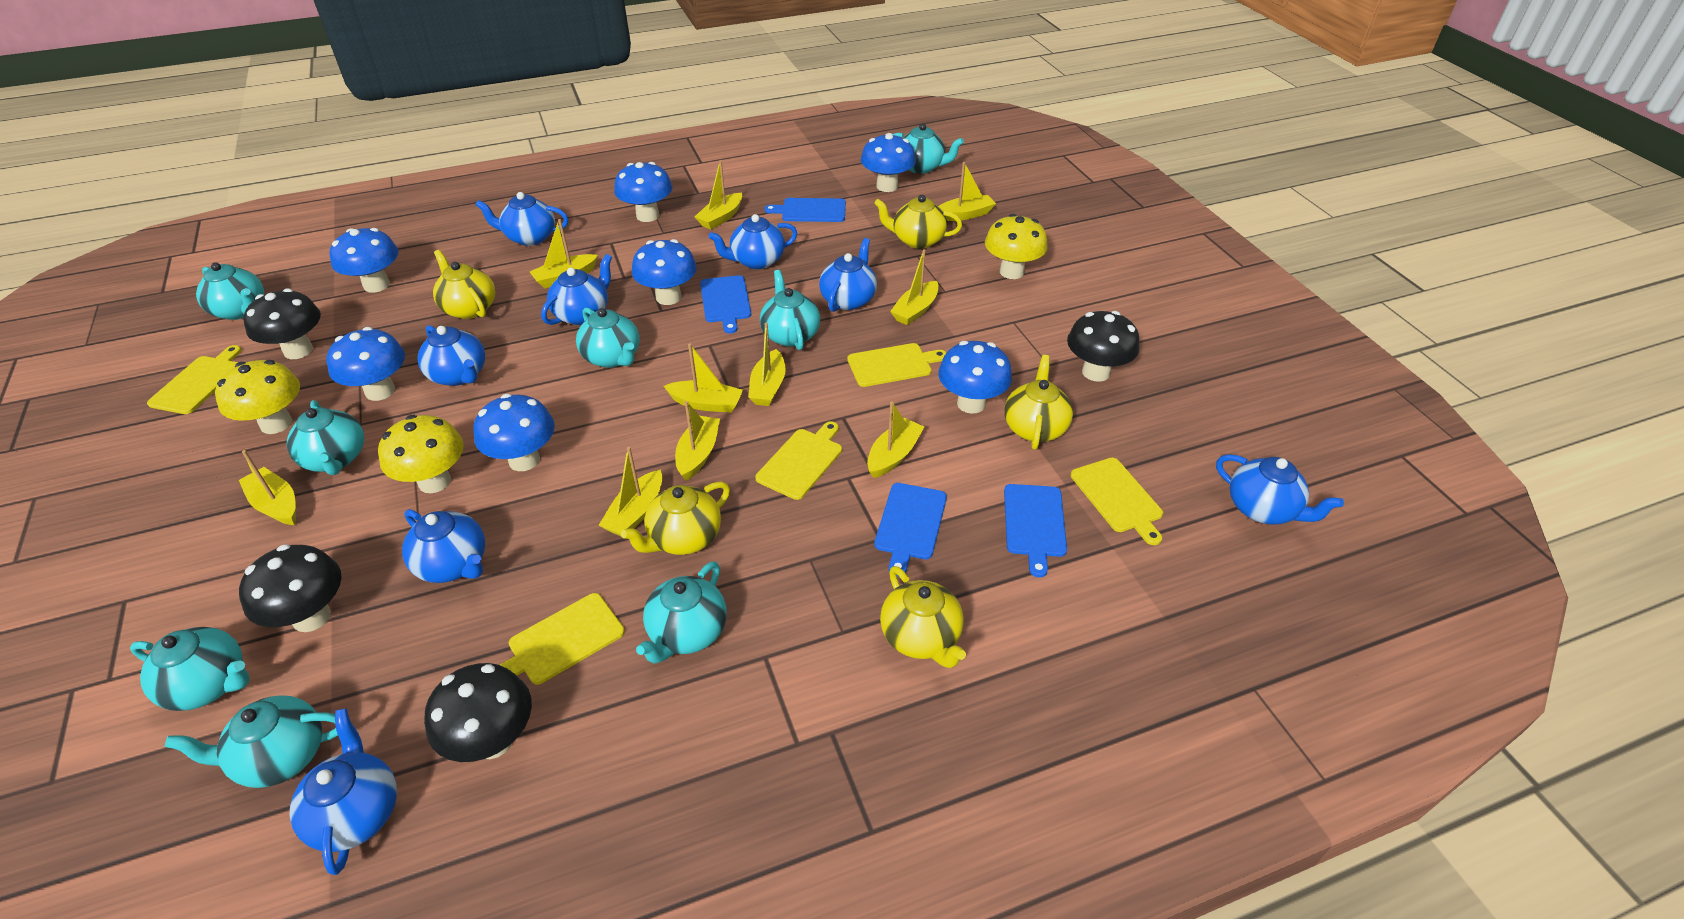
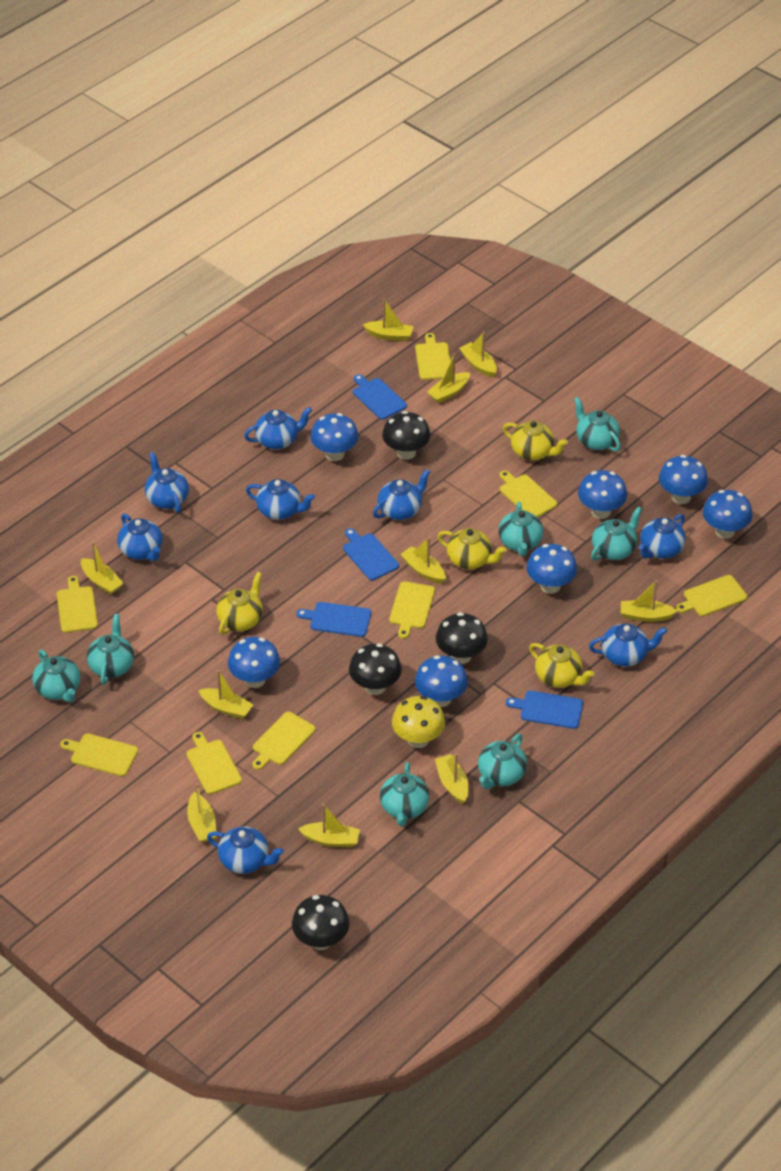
turquoise teapot: [130,627,249,711] [164,695,338,788] [196,262,264,320] [287,400,364,475] [576,308,640,368] [636,562,727,664] [760,270,820,350] [893,123,964,174] = 8 -> [32,650,80,702] [87,614,134,685] [380,762,429,826] [478,734,527,789] [498,502,543,556] [574,397,621,451] [591,506,642,560] = 7
yellow cutting board: [147,345,242,414] [500,593,625,685] [755,421,842,500] [847,343,946,387] [1071,458,1163,545] = 5 -> [57,576,98,633] [60,733,138,776] [186,732,242,794] [252,712,315,770] [389,581,435,639] [415,333,450,380] [499,471,557,517] [676,575,748,616] = 8
yellow mushroom: [215,360,300,434] [378,415,464,493] [985,214,1048,279] = 3 -> [392,696,445,748] = 1
yellow teapot: [433,250,495,319] [621,482,730,555] [874,195,962,249] [880,566,966,668] [1004,355,1073,450] = 5 -> [216,572,263,635] [437,528,507,569] [503,421,568,461] [529,643,594,688] = 4

